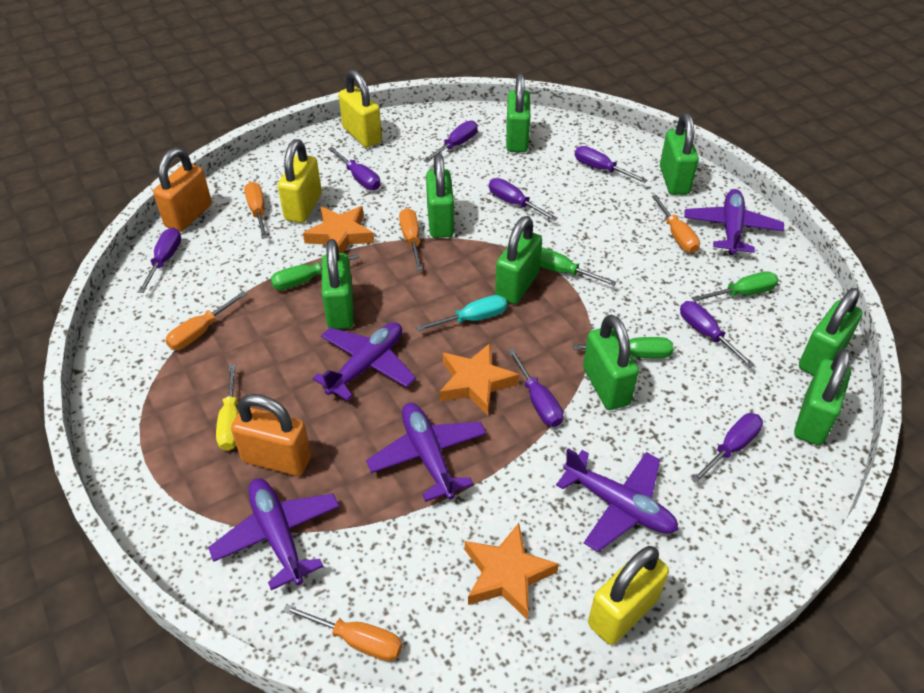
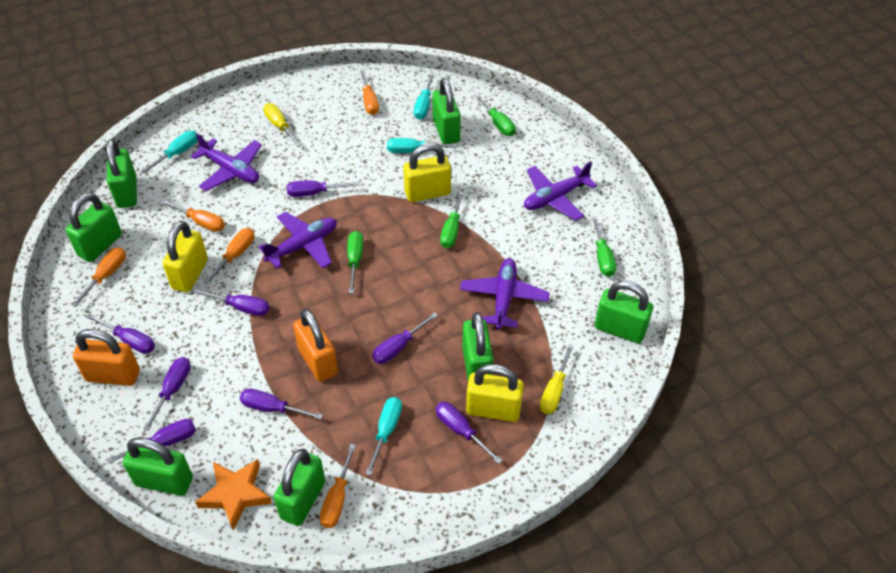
green padlock: [322,239,354,329] [426,153,454,238] [495,216,542,304] [506,73,530,152] [583,314,639,410] [660,113,699,195] [794,349,851,445] [799,288,863,376] = 8 -> [66,193,122,262] [106,139,137,208] [123,437,193,496] [274,449,325,526] [433,78,461,144] [462,312,493,381] [595,281,653,343] = 7
orange star: [303,206,374,253] [440,343,519,415] [465,523,559,620] = 3 -> [195,459,272,531] = 1
purple plane: [208,478,340,590] [313,322,416,401] [366,403,487,502] [556,448,678,552] [684,189,784,255] = 5 -> [191,133,262,191] [258,212,337,269] [460,258,550,329] [524,162,597,221] = 4
turquoise screwdriver: [416,295,507,332] = 1 -> [141,131,198,174] [365,397,402,476] [387,138,457,153] [414,73,435,120] = 4
yellow screwdriver: [216,364,238,451] = 1 -> [263,103,301,147] [540,344,574,414] = 2

